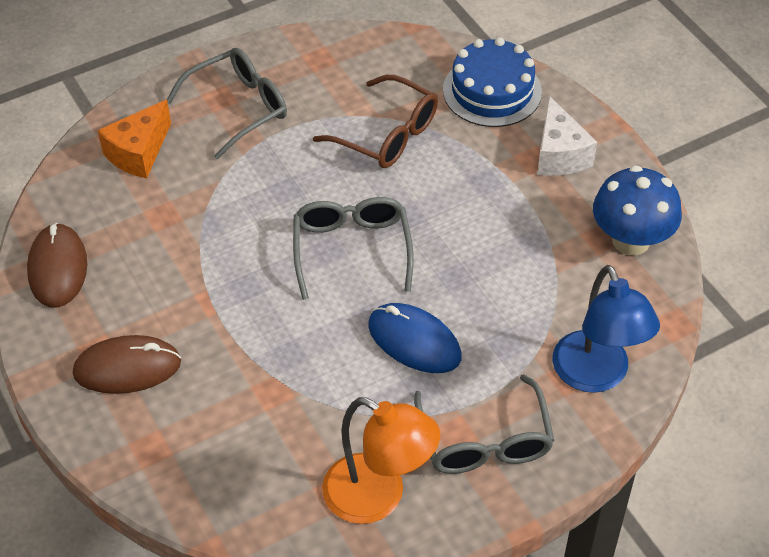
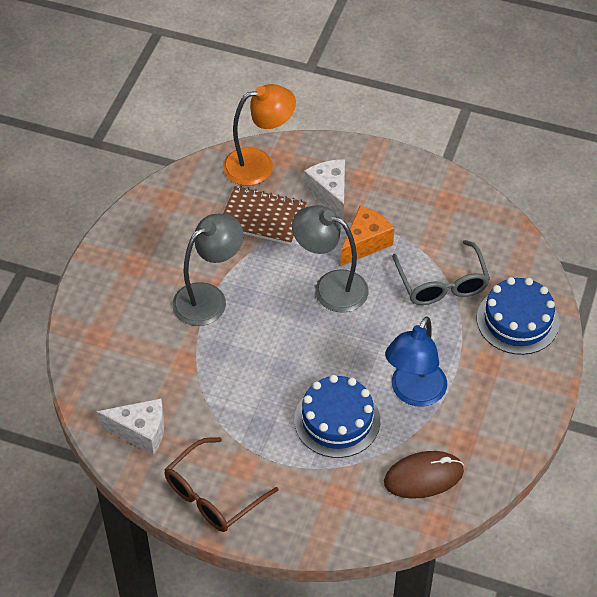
blue cake: [443,37,542,127] = 1 -> [294,375,380,458] [477,277,559,355] = 2
blue mouse: [368,303,462,373] = 1 -> none = 0
blue mushroom: [593,165,682,255] = 1 -> none = 0
brown mouse: [27,223,87,308] [73,335,181,394] = 2 -> [384,451,464,499] = 1
brown notebook: none = 0 -> [223,186,307,245] = 1
grey glasses: [167,48,287,159] [293,197,414,300] [414,374,555,474] = 3 -> [392,240,490,305] = 1
grey lamp: none = 0 -> [172,214,244,326] [292,205,369,313] = 2
white cheese: [537,96,597,176] = 1 -> [96,398,164,455] [304,159,345,219] = 2

